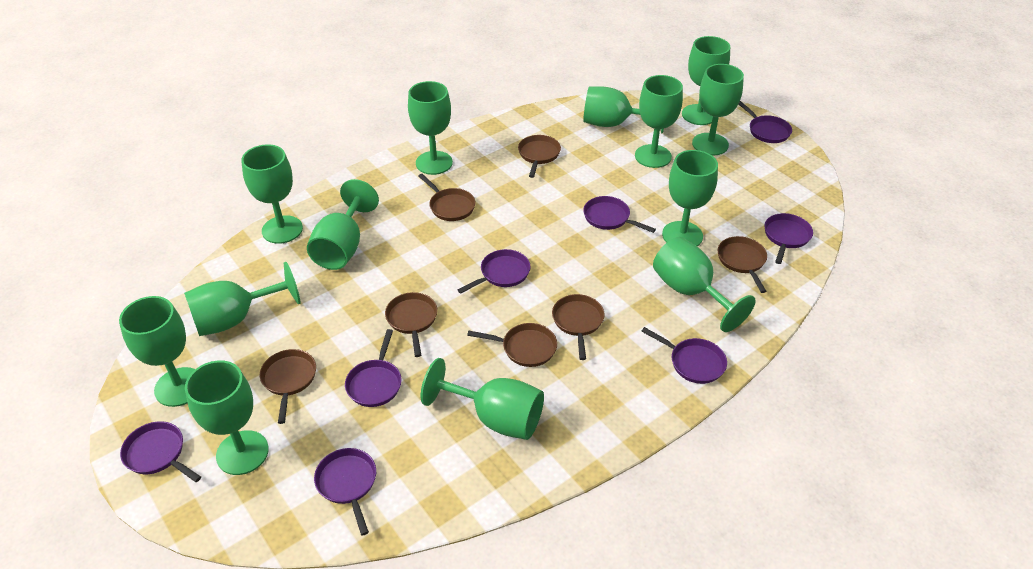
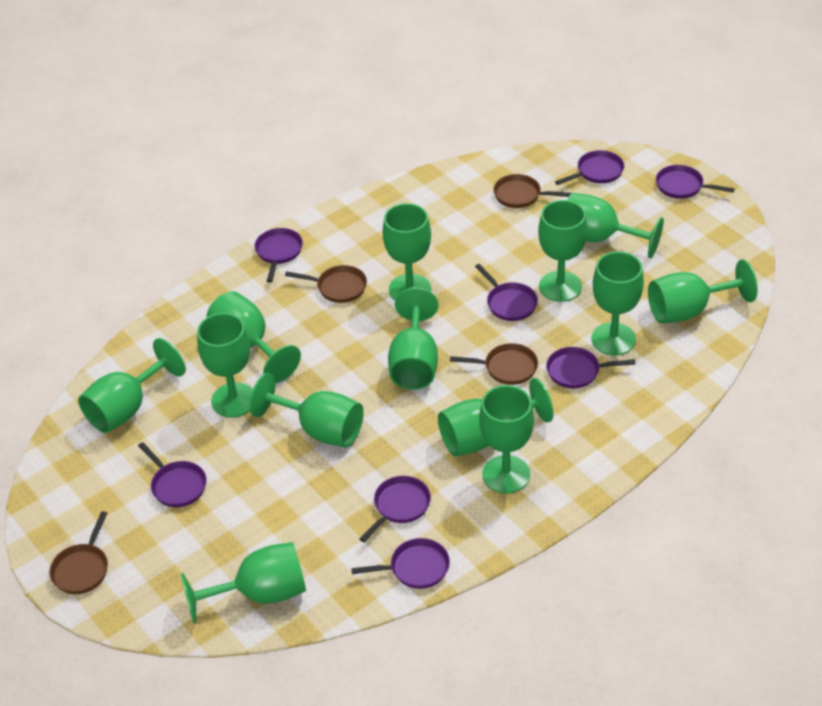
brown pan: [260,349,316,424] [385,292,438,357] [418,174,476,221] [467,323,557,367] [518,135,561,178] [552,294,604,360] [718,236,767,293] = 7 -> [49,511,108,594] [285,265,367,303] [450,343,538,385] [493,174,571,208] = 4

